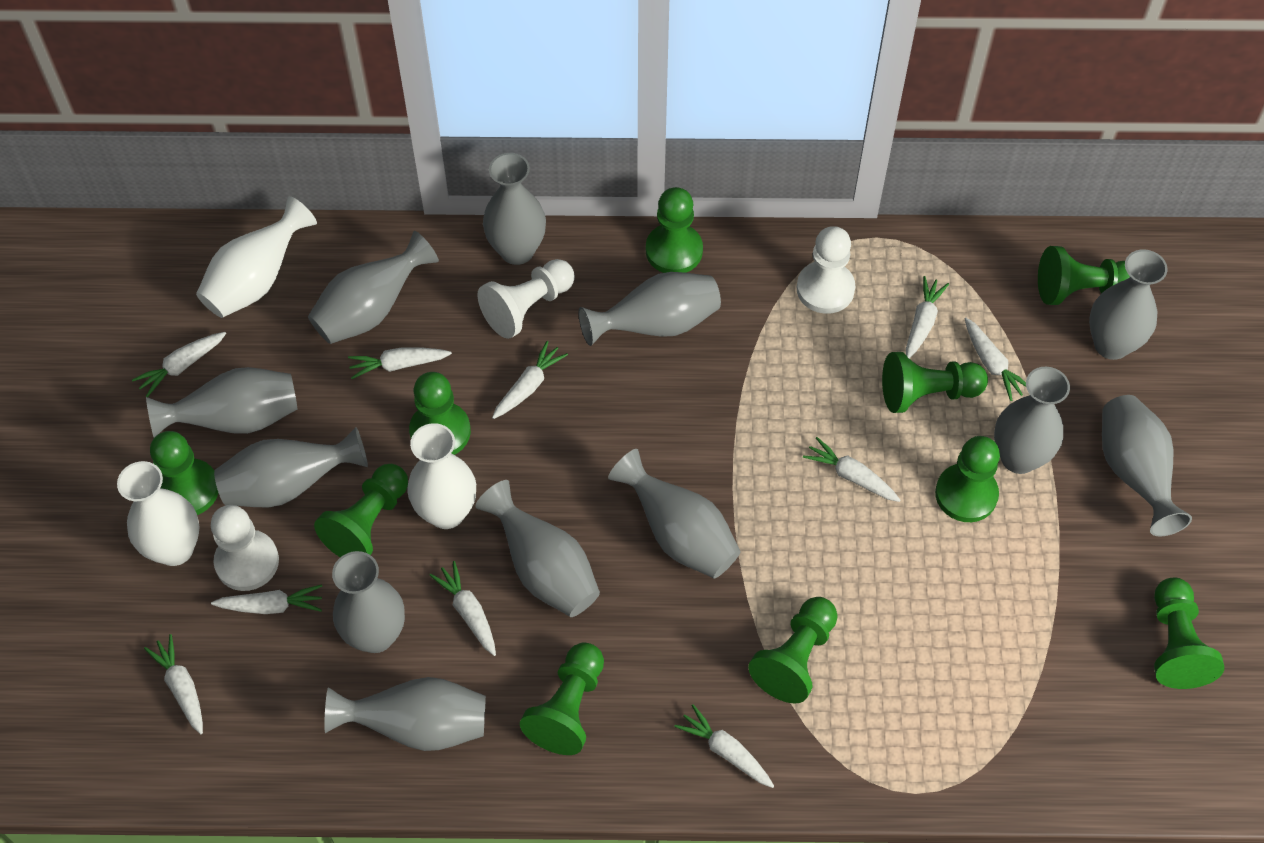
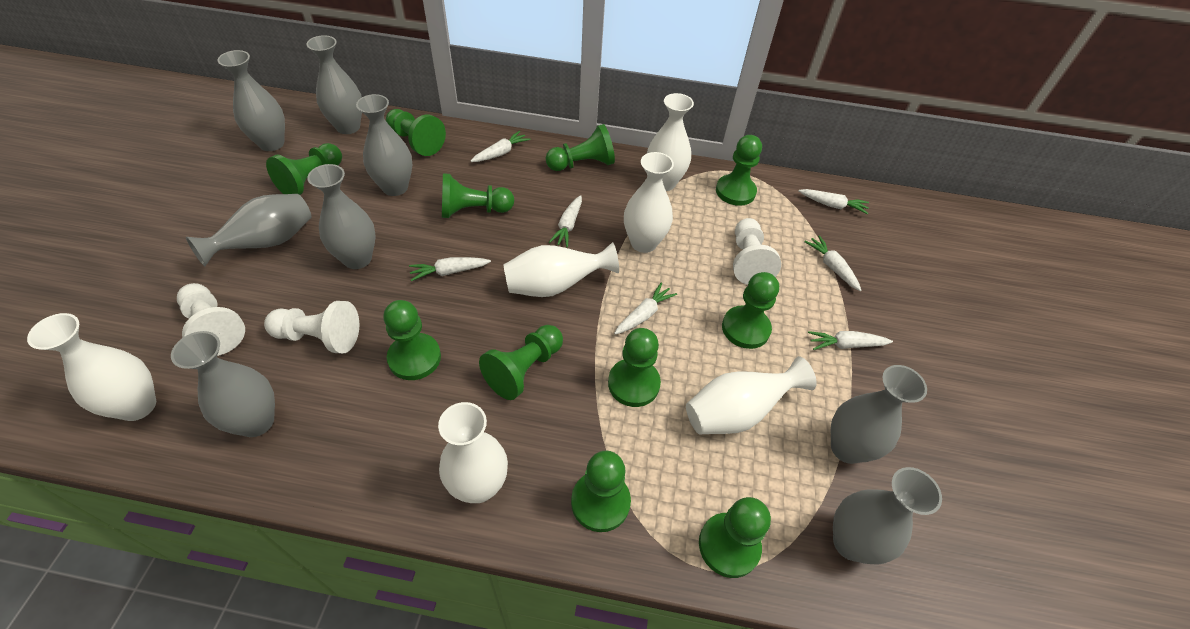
green pawn: [150,431,219,515] [314,464,408,557] [409,372,471,455] [520,642,604,755] [646,187,703,273] [748,597,838,704] [882,352,988,413] [935,436,1000,522] [1038,246,1130,305] [1154,578,1224,689] = 10 -> [266,143,342,195] [383,300,441,380] [386,109,446,156] [442,173,514,218] [479,325,563,400] [546,124,615,171] [571,451,631,532] [608,328,661,407] [699,497,771,578] [716,135,762,206] [722,272,779,349] = 11
grey vase: [146,367,297,437] [214,427,368,507] [308,231,439,344] [324,677,486,751] [332,551,405,653] [475,480,600,617] [483,153,546,265] [579,272,721,346] [608,449,740,579] [994,367,1070,474] [1089,249,1168,360] [1102,395,1192,537] = 12 -> [171,331,275,437] [186,194,311,266] [217,50,285,151] [306,35,362,134] [307,164,376,269] [356,94,413,196] [830,365,927,464] [833,467,942,565] = 8
white carrot: [132,332,226,397] [144,634,203,734] [211,585,322,614] [348,348,452,379] [429,561,496,656] [492,341,568,419] [675,704,774,788] [803,437,900,502] [906,276,949,359] [965,318,1026,401] = 10 -> [409,257,491,281] [471,131,530,162] [549,195,582,248] [614,283,677,335] [799,189,869,214] [804,235,861,291] [808,331,893,350] = 7
white vase: [117,461,199,566] [196,196,317,318] [407,423,476,529] = 3 -> [27,313,156,421] [438,402,508,503] [503,242,619,297] [624,152,674,253] [647,93,694,191] [686,356,817,434] = 6

